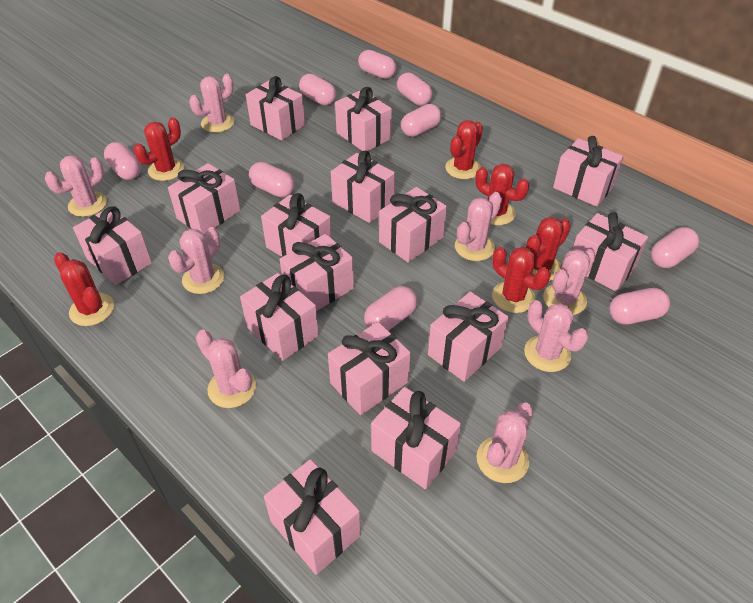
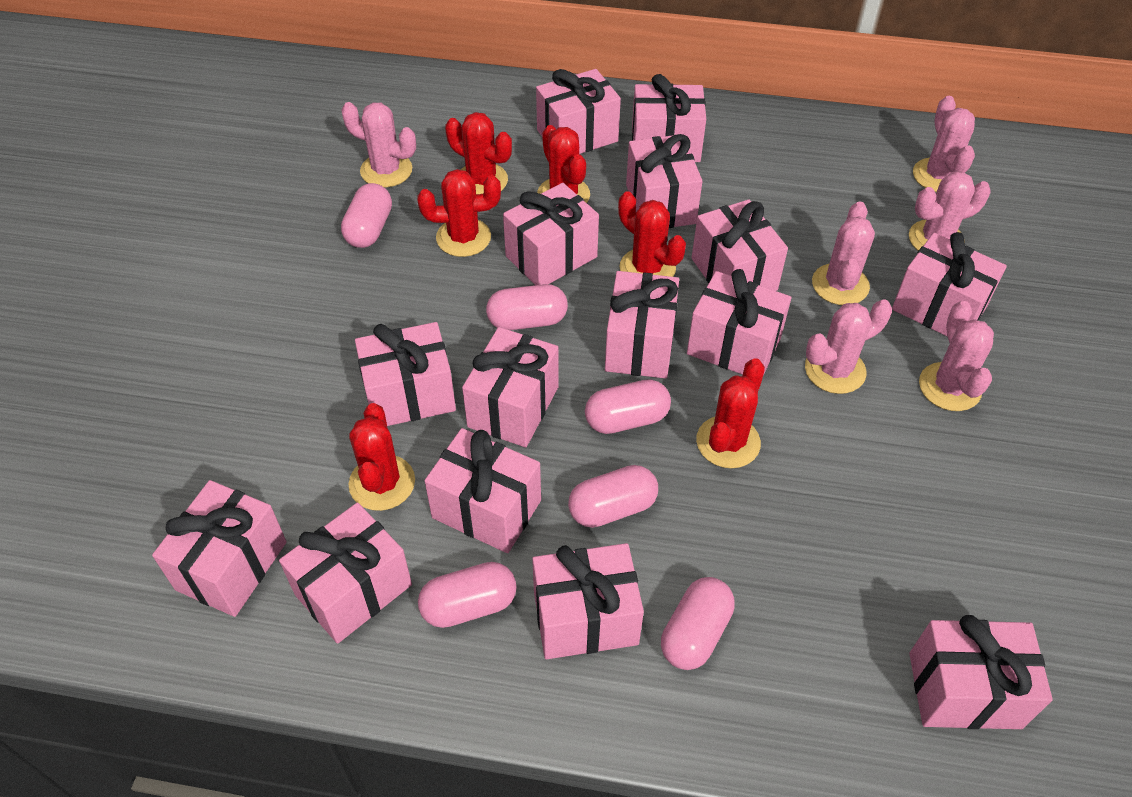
pink cactus: [45,155,107,217] [168,227,225,294] [189,74,235,133] [196,330,256,408] [455,192,502,261] [477,403,533,483] [524,300,588,372] [543,249,596,315] = 8 -> [341,102,416,187] [805,299,892,394] [812,201,875,305] [909,171,991,251] [913,96,975,192] [919,301,994,411] = 6
pink capsule: [104,142,141,180] [249,162,295,197] [299,74,336,105] [358,50,396,79] [364,286,417,331] [397,73,433,106] [401,104,441,137] [609,288,670,325] [651,227,699,268] = 9 -> [341,183,392,248] [418,562,517,628] [486,284,568,330] [568,465,658,528] [585,379,671,434] [661,577,735,670] = 6

